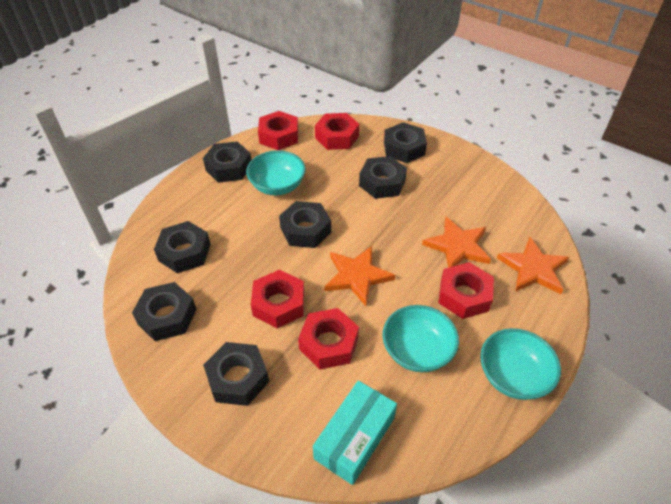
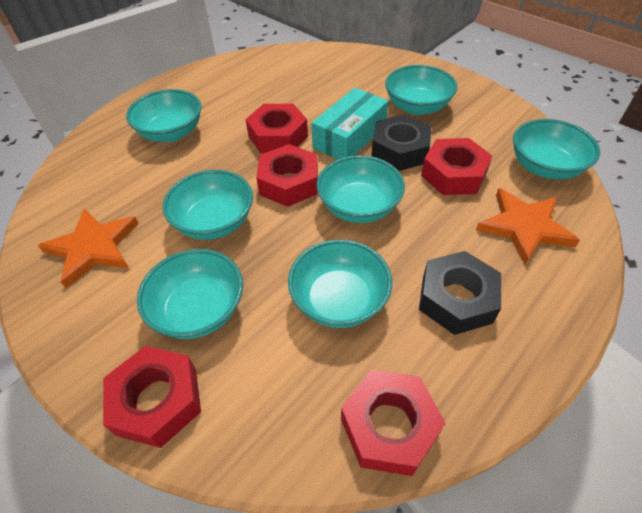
black nut: [132,282,197,341] [154,221,211,273] [203,141,251,183] [203,342,269,406] [279,201,331,248] [359,156,407,199] [384,122,427,163] = 7 -> [371,114,431,171] [419,251,501,335] = 2
orange star: [324,246,395,306] [422,217,491,268] [497,237,569,294] = 3 -> [38,208,139,288] [476,188,580,264] = 2
turquoise bowl: [246,150,306,195] [382,305,459,372] [480,328,561,400] = 3 -> [126,89,201,142] [137,249,243,339] [163,170,253,240] [288,240,392,328] [317,155,405,223] [385,65,457,115] [513,119,600,180] = 7

